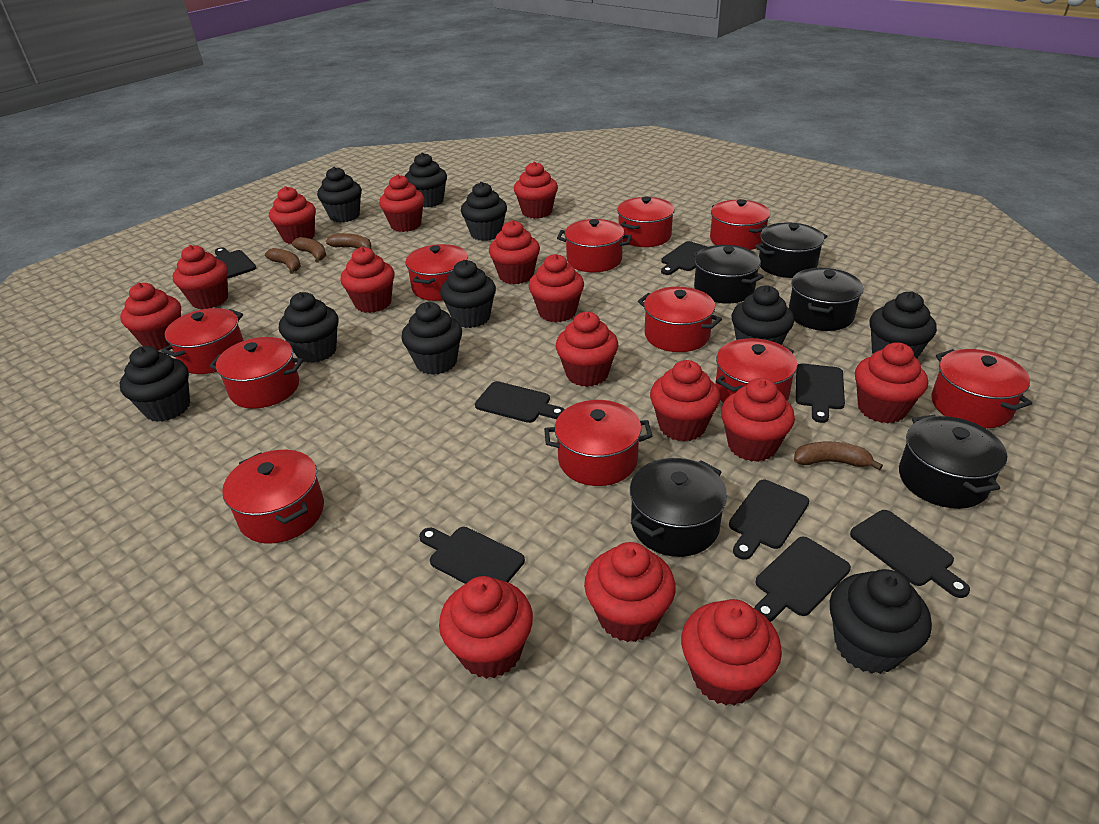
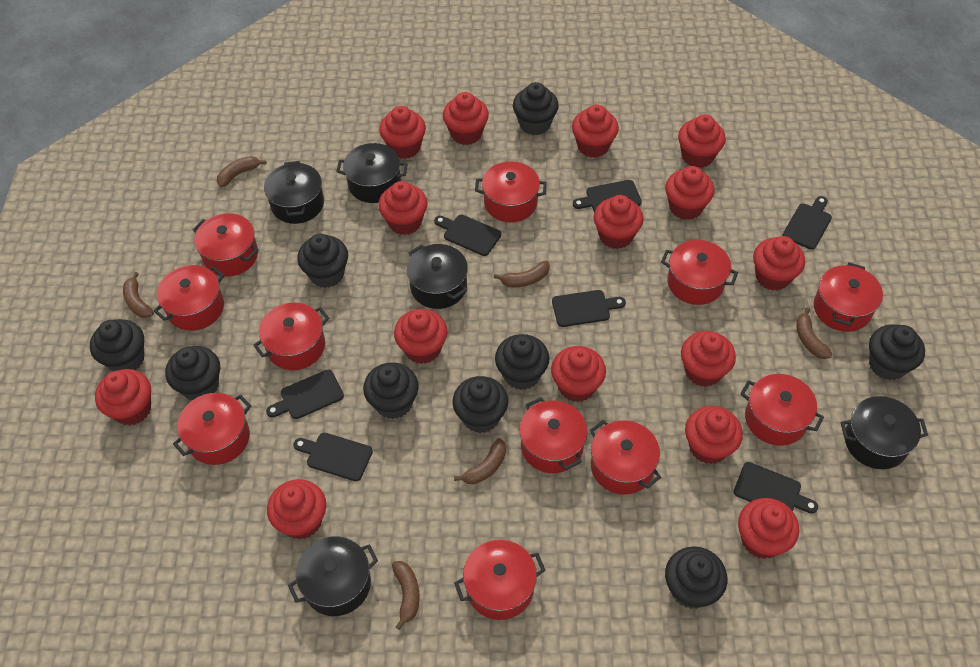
black cupcake: [120,346,190,422] [279,292,339,363] [317,167,362,222] [401,302,462,375] [405,152,447,207] [440,260,496,328] [461,182,507,241] [732,285,794,345] [830,569,932,674] [870,292,937,358] = 10 -> [90,319,145,371] [165,346,220,400] [297,234,348,288] [363,362,419,419] [452,376,508,433] [495,334,549,390] [513,82,559,135] [665,546,727,609] [869,324,925,380] = 9
black cutting board: [215,247,256,279] [419,527,525,584] [475,381,565,423] [661,241,707,275] [729,480,809,560] [754,537,851,622] [796,363,845,423] [850,510,970,598] = 8 -> [266,370,344,419] [293,433,373,481] [434,215,501,256] [552,290,626,327] [573,180,642,212] [734,462,818,514] [783,196,832,250] = 7
brown banana: [265,248,301,274] [292,237,326,262] [326,233,372,250] [794,441,883,470] = 4 -> [123,272,154,318] [217,156,267,187] [392,561,420,630] [454,438,506,484] [494,261,550,287] [796,308,833,359] = 6

